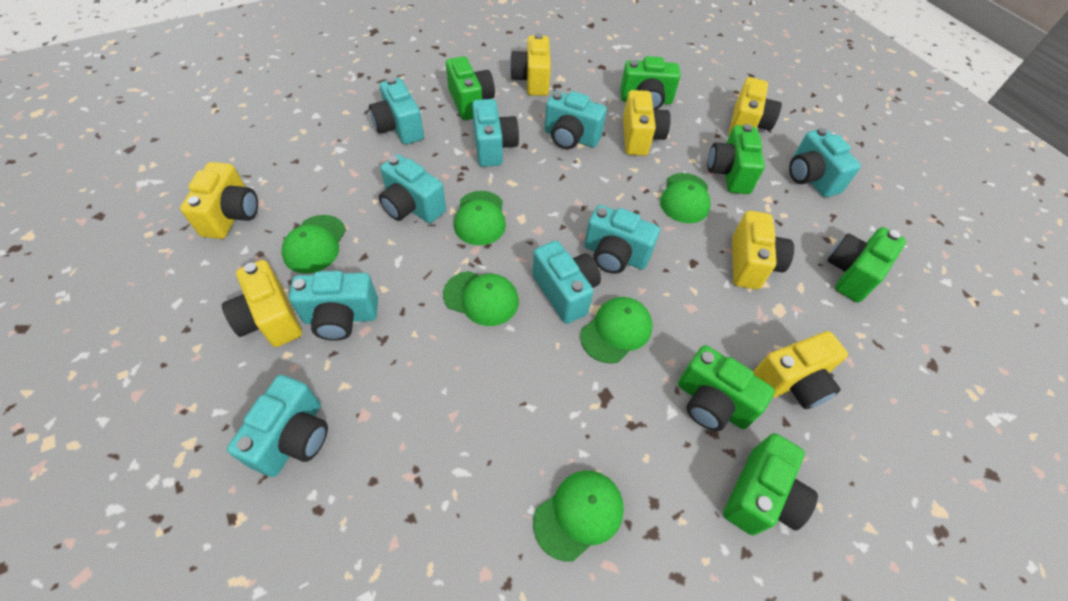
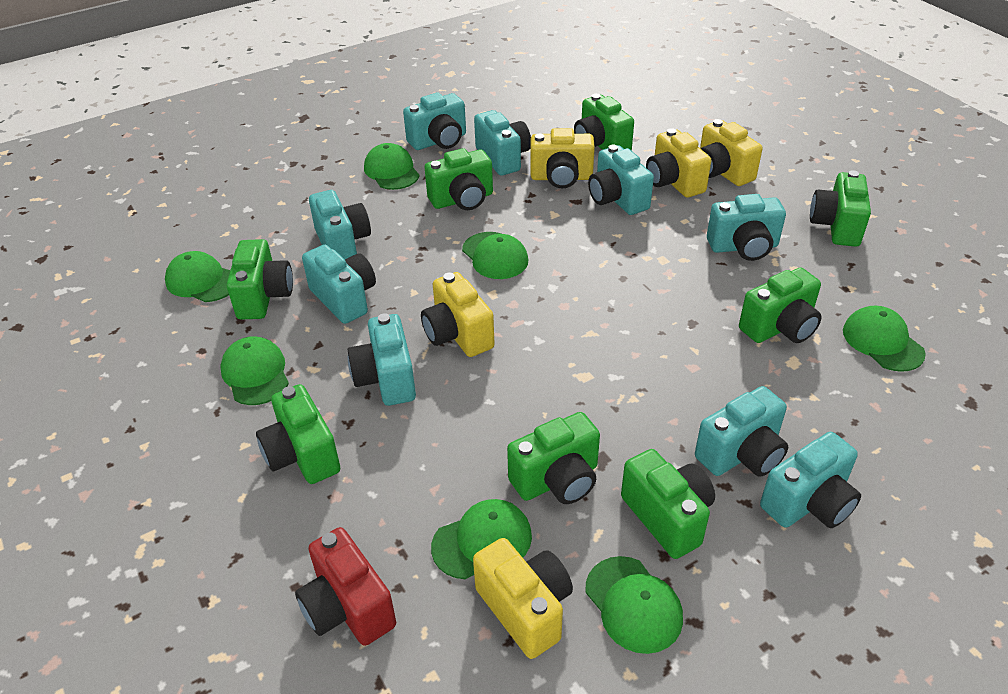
green camera: [446,56,495,120] [620,56,681,109] [678,345,775,431] [708,124,765,194] [723,433,818,535] [827,227,906,302] = 6 -> [227,239,293,320] [256,384,340,484] [425,148,493,210] [507,412,600,504] [574,94,634,150] [621,449,715,559] [739,268,822,343] [810,170,871,247] = 8
green cap: [281,215,346,274] [443,271,519,326] [454,191,506,245] [533,471,624,562] [580,297,652,364] [660,173,711,223] = 6 -> [165,251,230,302] [220,336,289,405] [364,143,420,190] [431,499,532,579] [462,232,528,279] [585,556,683,654] [843,306,926,372] = 7
red camera: none = 0 -> [295,527,396,646] = 1
yellow camera: [180,162,258,239] [222,260,302,347] [510,33,551,96] [623,90,671,156] [729,77,782,136] [732,211,794,289] [753,331,848,409] = 7 -> [421,272,495,357] [473,538,573,659] [531,128,595,188] [646,128,711,198] [700,119,763,186] = 5

